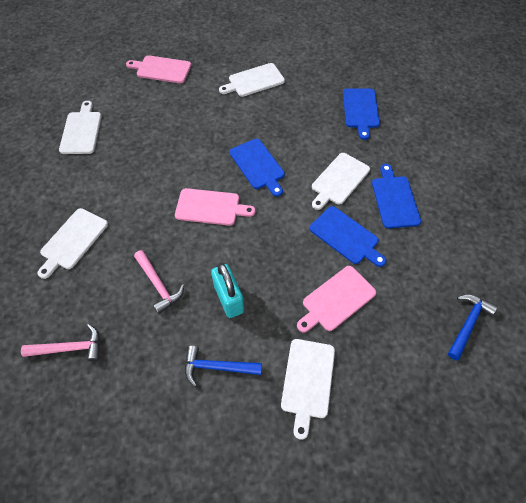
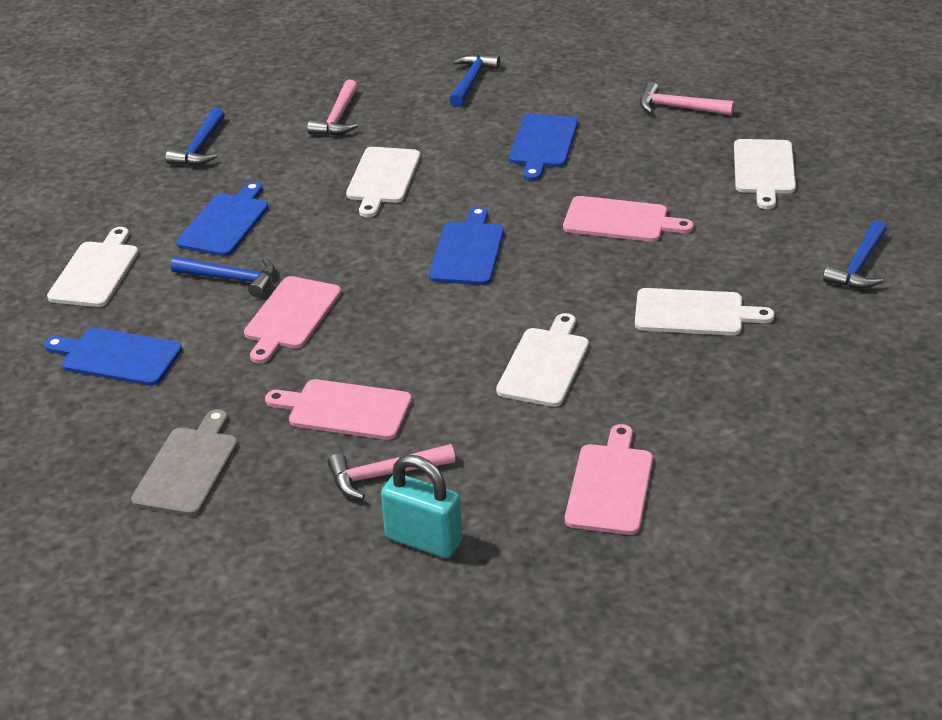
blue hammer: [185,346,262,387] [448,294,498,360] = 2 -> [166,108,225,166] [171,256,275,298] [449,54,500,107] [823,221,887,289] = 4
grey cutting board: none = 0 -> [131,409,238,516] = 1
pink cutting board: [126,55,191,83] [175,188,255,226] [297,266,376,333] = 3 -> [244,276,341,363] [265,379,412,440] [563,196,694,242] [565,424,653,535] = 4
pink hammer: [21,324,100,362] [134,250,184,314] = 2 -> [307,79,358,135] [327,444,455,500] [640,82,734,116] = 3

